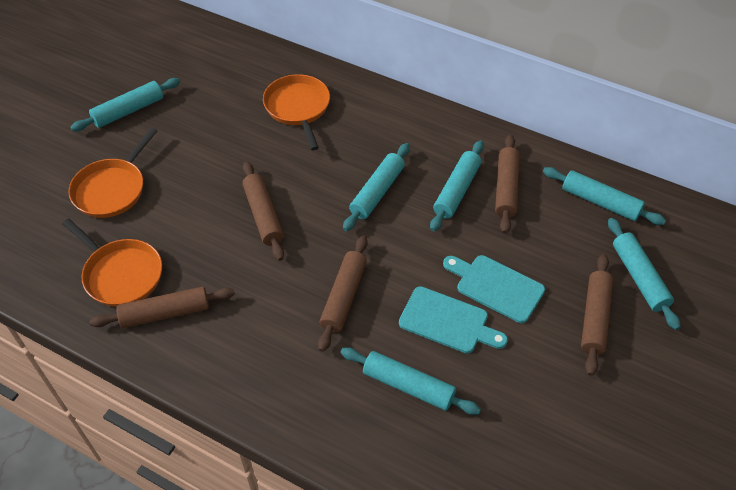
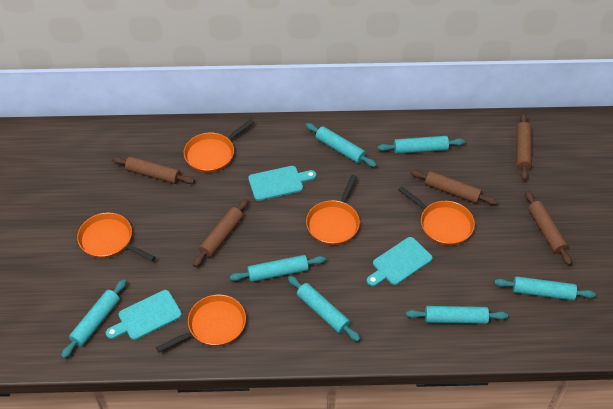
orange pan: [62,219,162,307] [68,127,158,218] [263,74,330,150] = 3 -> [77,213,155,261] [156,294,246,352] [184,119,254,173] [306,175,360,245] [398,186,475,246] = 5
turquoise cutting board: [399,286,508,353] [443,255,545,323] = 2 -> [106,290,182,340] [248,166,316,201] [367,237,433,286] = 3
turquoise rolling pin: [70,78,180,131] [340,347,481,415] [343,143,410,231] [430,140,484,231] [543,167,666,225] [608,218,680,330] = 6 -> [61,279,127,359] [230,255,326,282] [288,276,360,342] [305,123,377,167] [378,136,465,154] [406,306,508,324] [494,276,596,300] = 7

